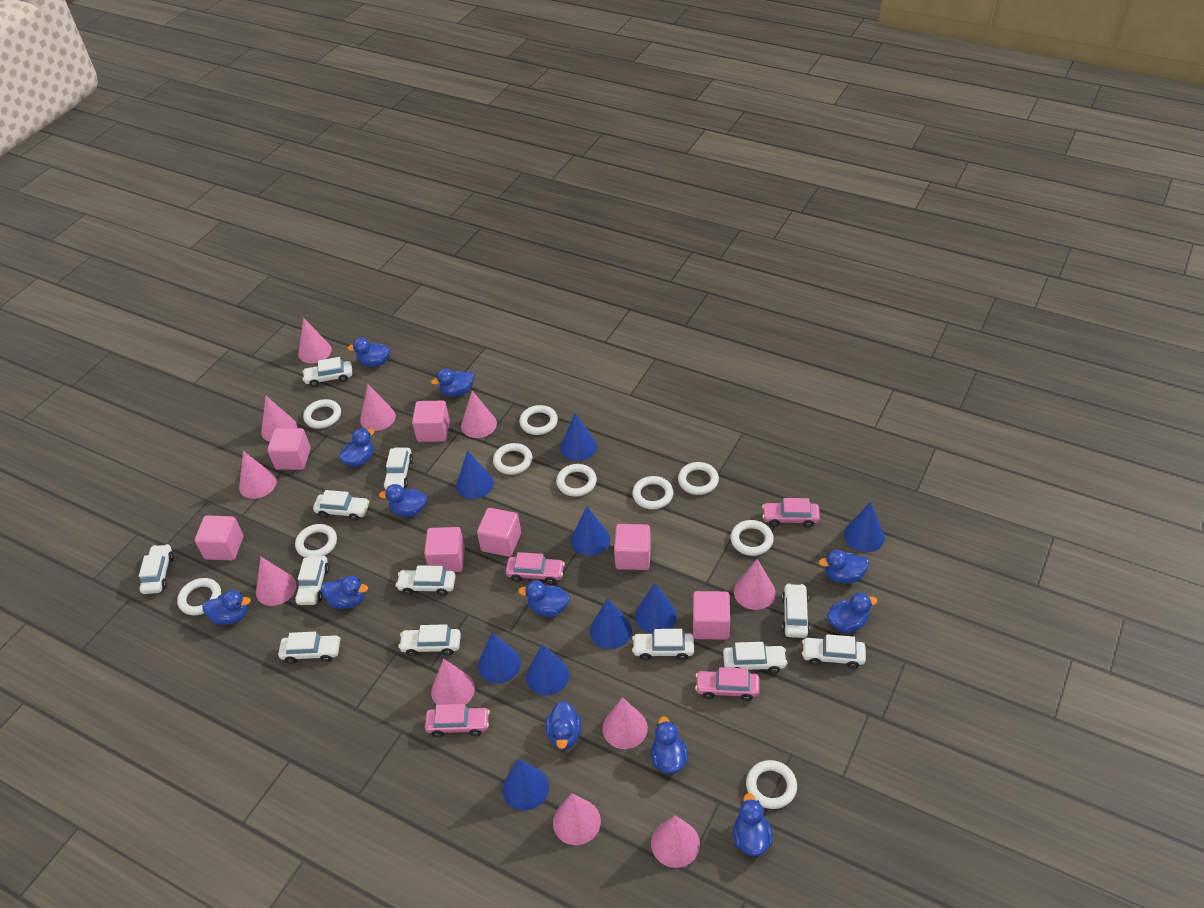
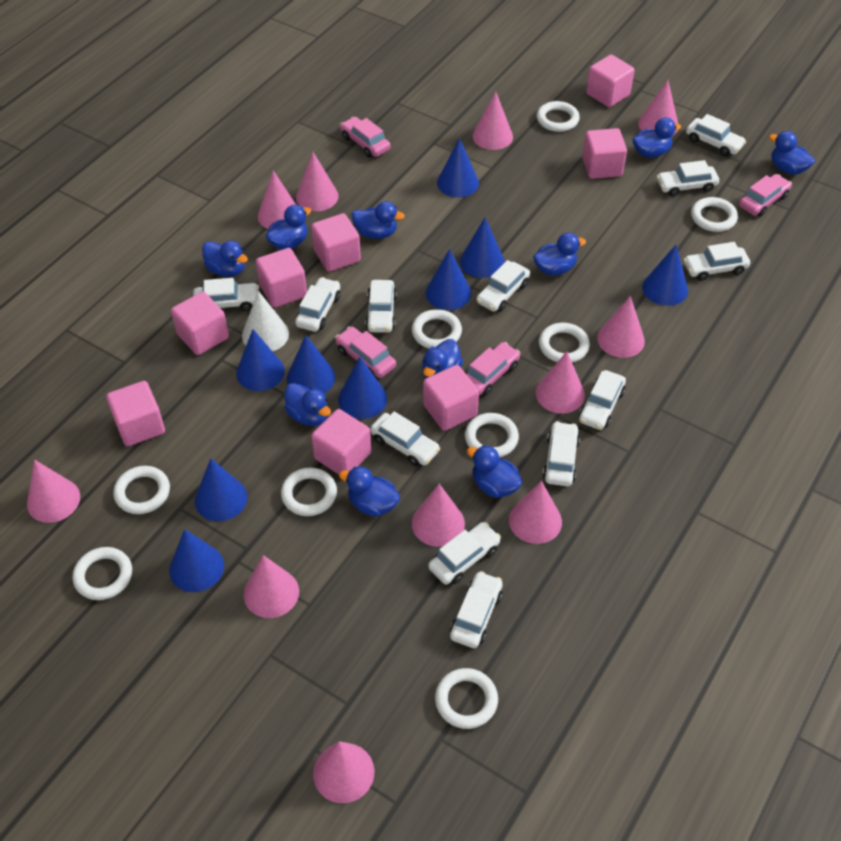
blue duck: [202,590,251,625] [321,576,368,609] [339,428,374,467] [347,338,390,367] [379,484,427,517] [431,368,474,397] [518,580,570,617] [545,701,581,750] [651,716,688,774] [733,793,773,856] [819,550,869,583] [827,593,877,633] = 12 -> [202,241,248,277] [265,205,312,250] [284,383,331,426] [339,466,400,517] [352,201,405,239] [422,339,463,379] [467,445,522,498] [533,233,586,276] [632,117,681,158] [769,131,815,175] = 10
pink cube: [195,515,243,560] [267,428,311,470] [412,401,450,442] [424,527,465,572] [477,508,521,557] [614,524,651,570] [693,591,730,640] = 7 -> [106,381,165,446] [171,291,229,355] [256,248,307,308] [311,213,361,272] [311,409,371,475] [423,365,479,431] [582,128,627,179] [586,55,635,107] = 8
white cone: none = 0 -> [242,291,289,351] = 1
white ring: [177,578,221,615] [295,524,337,558] [303,399,341,429] [493,443,532,475] [519,405,558,435] [556,464,597,497] [632,476,673,509] [678,462,719,495] [730,520,774,556] [746,760,797,809] = 10 -> [73,547,132,600] [113,466,170,514] [281,467,337,516] [412,309,462,348] [435,668,498,729] [465,413,519,458] [537,101,580,132] [539,323,590,363] [691,197,738,232] = 9

